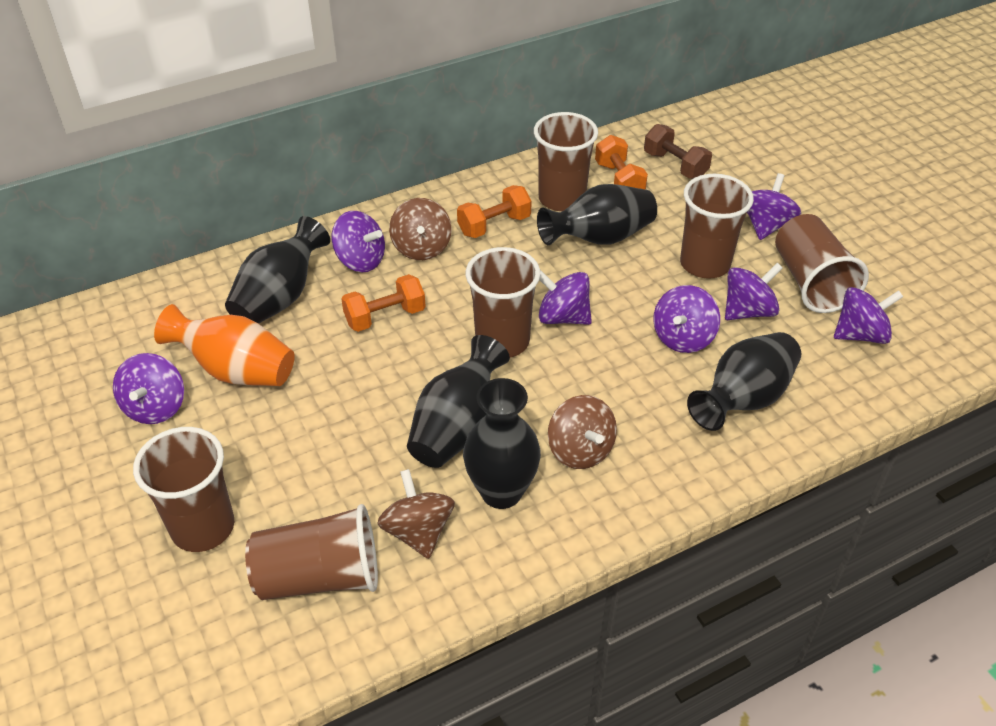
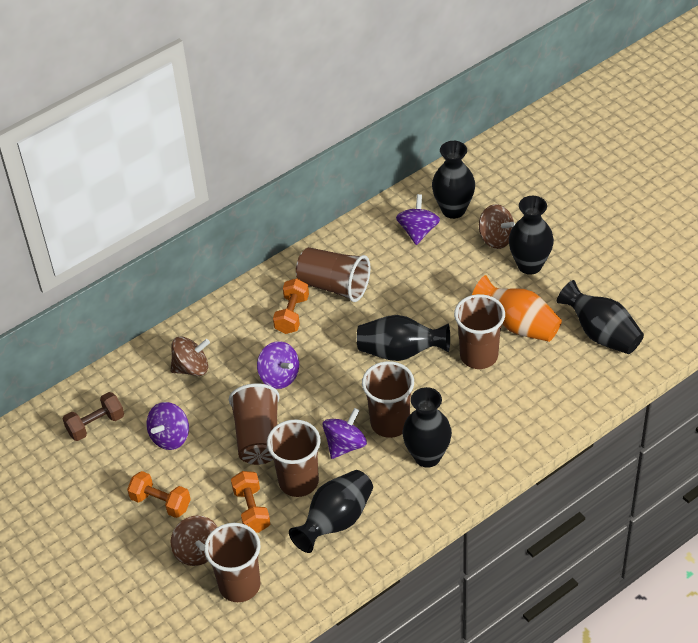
black vase: [225,216,330,324] [407,335,510,468] [463,378,541,509] [537,184,657,245] [687,332,801,431] = 5 -> [289,470,373,553] [357,315,450,361] [402,387,452,468] [432,141,475,219] [509,196,554,275] [557,280,644,354] = 6
purple spinning top: [113,353,184,424] [332,211,385,272] [539,270,592,325] [653,285,720,353] [725,263,782,320] [747,173,801,240] [834,287,903,344] = 7 -> [146,402,189,450] [257,341,299,389] [322,408,367,459] [396,194,440,245] = 4

